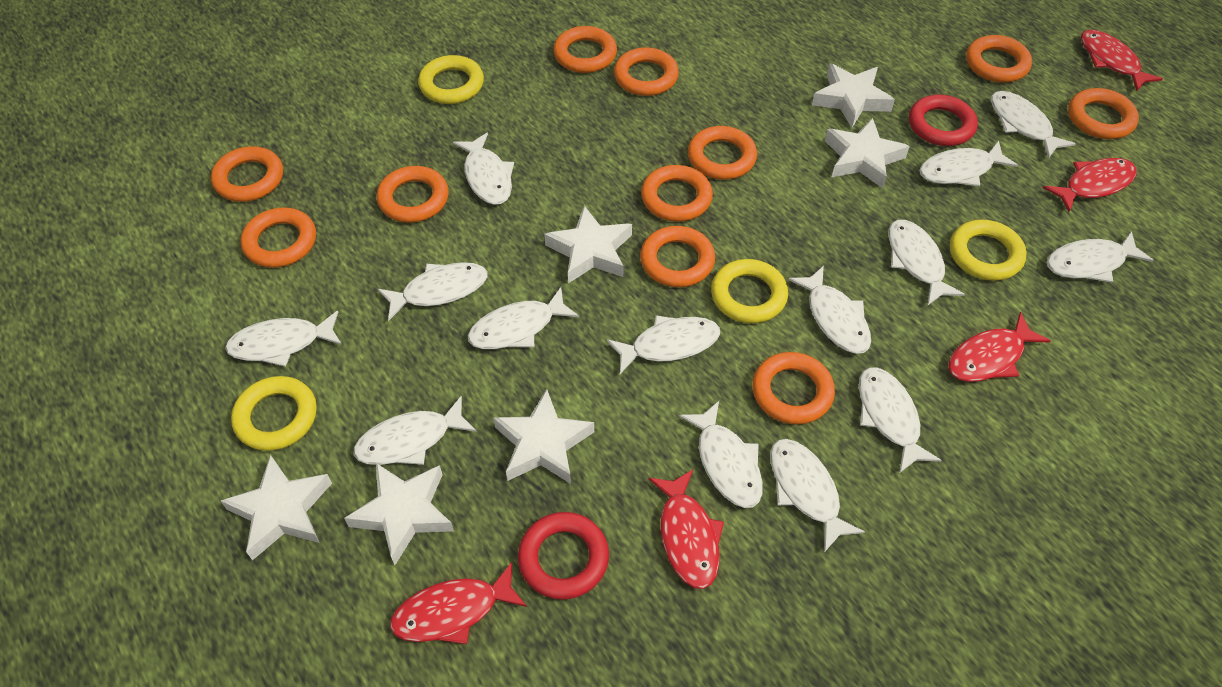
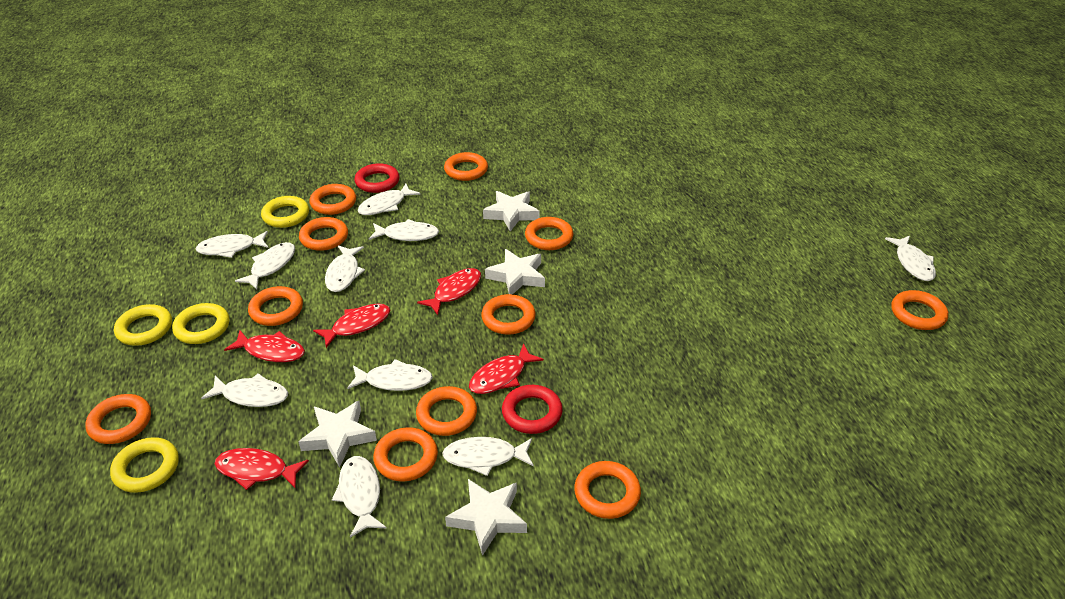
white fish: [225,311,342,367] [354,396,477,465] [378,262,488,321] [453,133,514,205] [468,287,579,349] [607,315,720,374] [679,401,763,508] [770,439,865,552] [788,266,871,354] [859,367,941,473] [888,220,965,306] [919,140,1018,186] [991,91,1076,158] [1047,231,1154,283] = 14 -> [196,231,268,258] [201,373,288,407] [235,242,295,289] [325,245,365,292] [332,456,387,538] [347,359,433,391] [358,183,420,215] [369,219,439,241] [442,437,533,476] [885,236,936,281] = 10
white star: [221,455,332,561] [344,463,454,565] [493,389,594,484] [544,206,632,284] [812,63,895,128] [825,118,910,188] = 6 -> [298,401,377,467] [445,479,527,556] [483,191,539,232] [485,249,545,294] = 4

